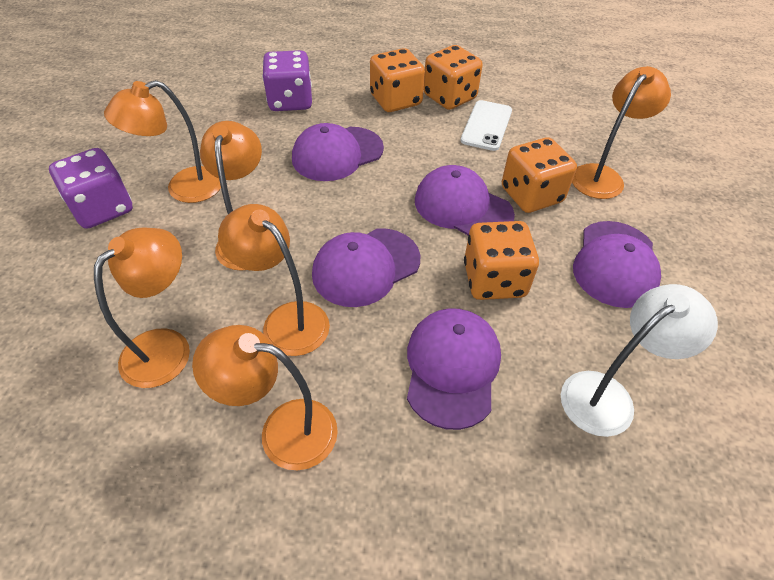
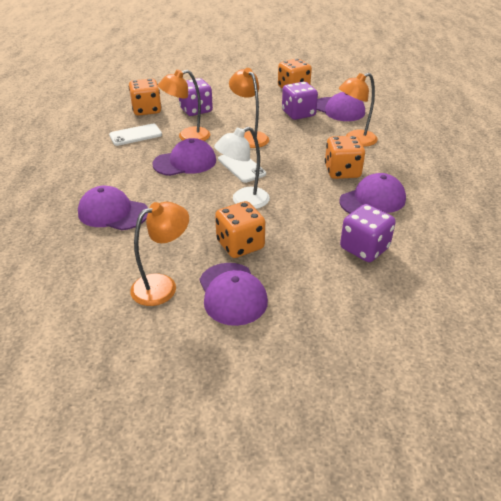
orange lamp: [94,228,190,388] [104,80,221,203] [192,325,338,470] [200,121,262,271] [218,204,330,356] [572,66,671,199] = 6 -> [130,202,189,306] [158,70,210,141] [229,68,269,148] [339,73,378,147] = 4
purple dice: [49,148,133,229] [262,50,312,111] = 2 -> [179,78,213,116] [282,82,318,120] [340,204,396,262] = 3
white phone: [461,100,512,151] = 1 -> [109,124,162,146] [218,155,266,183] = 2

